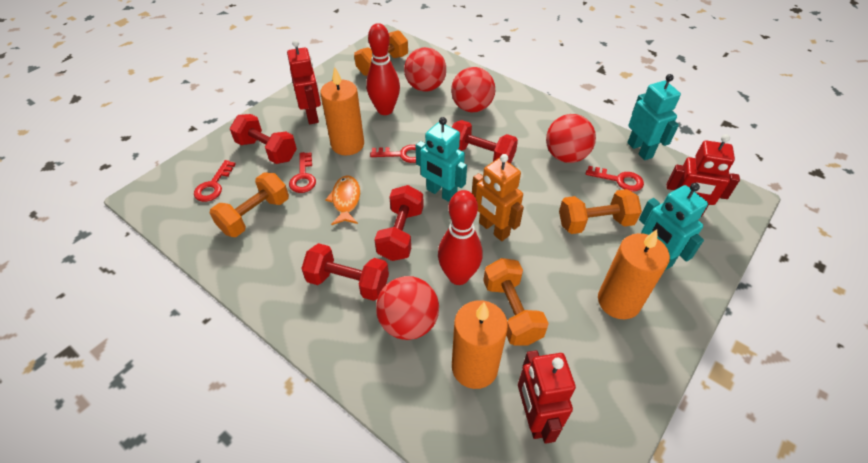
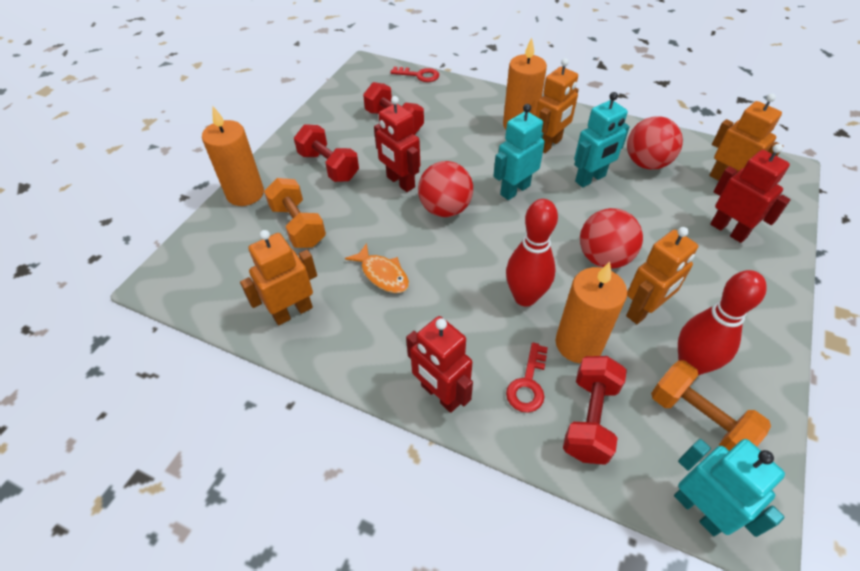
orange dumbbell: [210,172,289,237] [354,30,408,76] [483,258,549,346] [559,189,642,234] = 4 -> [264,178,326,248] [651,360,771,451] = 2
orange robot: [472,154,524,241] = 1 -> [240,230,317,325] [536,58,579,153] [626,227,698,324] [709,93,783,181] = 4
red ball: [376,276,439,340] [404,47,446,91] [451,67,495,112] [546,114,596,163] = 4 -> [418,161,473,217] [580,208,643,269] [627,116,683,170] = 3
red dumbbell: [230,114,297,164] [301,243,389,301] [374,185,424,261] [452,120,518,164] = 4 -> [294,124,359,182] [363,82,424,135] [563,356,627,465] = 3
red key: [194,160,236,202] [289,152,316,193] [370,145,416,163] [586,166,644,192] = 4 -> [391,67,439,82] [506,342,548,413] = 2

